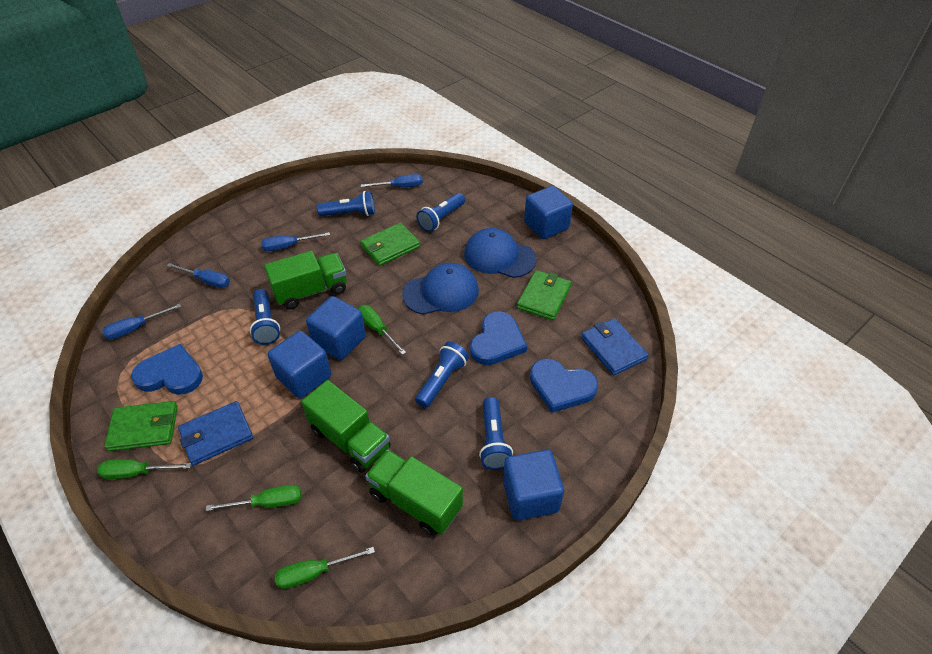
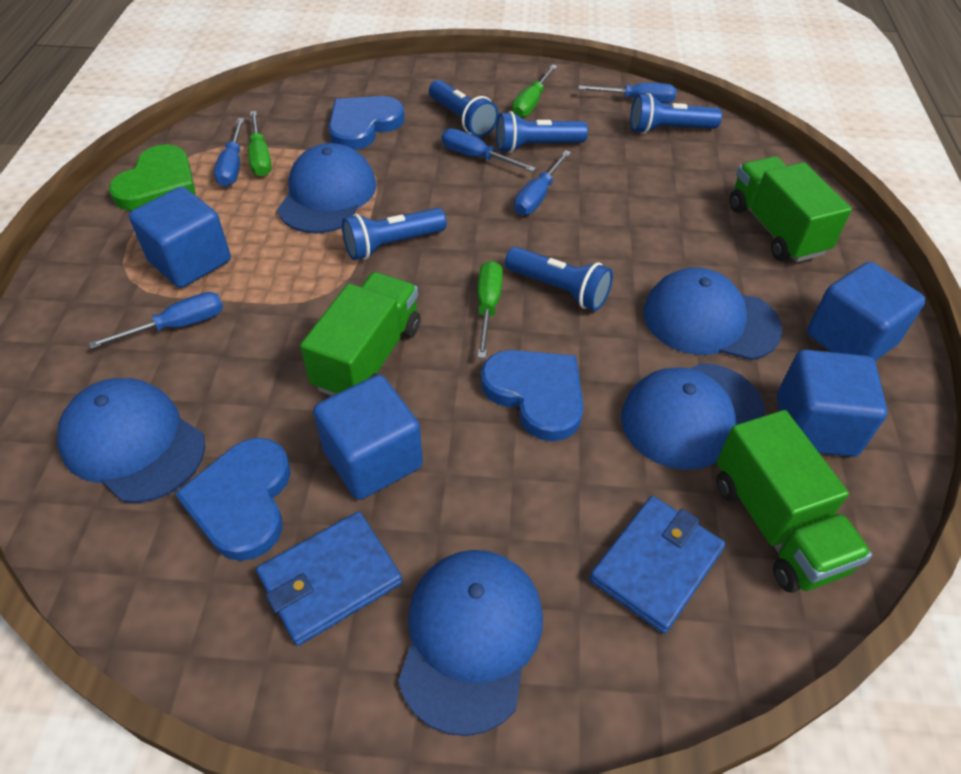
blue cap: [402,263,479,315] [464,228,537,278] = 2 -> [57,378,205,503] [277,143,376,233] [398,550,543,736] [621,363,765,470] [643,267,782,360] = 5
blue screwdriver: [102,304,181,339] [167,263,230,288] [261,232,330,251] [361,174,423,187] = 4 -> [89,292,223,349] [214,118,244,187] [442,129,536,172] [514,150,571,215] [579,83,676,103] = 5
green heart: none = 0 -> [109,144,196,211] = 1
green screwdriver: [97,459,191,479] [206,485,302,511] [275,547,375,589] [358,305,406,355] = 4 -> [248,111,272,177] [477,261,503,358] [512,65,558,118] = 3
green wallet: [104,401,178,451] [360,223,420,266] [517,270,572,320] = 3 -> none = 0

